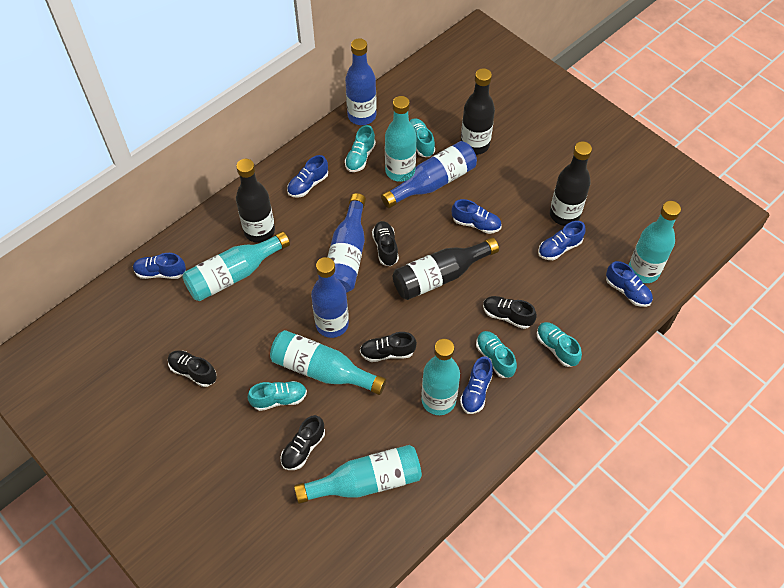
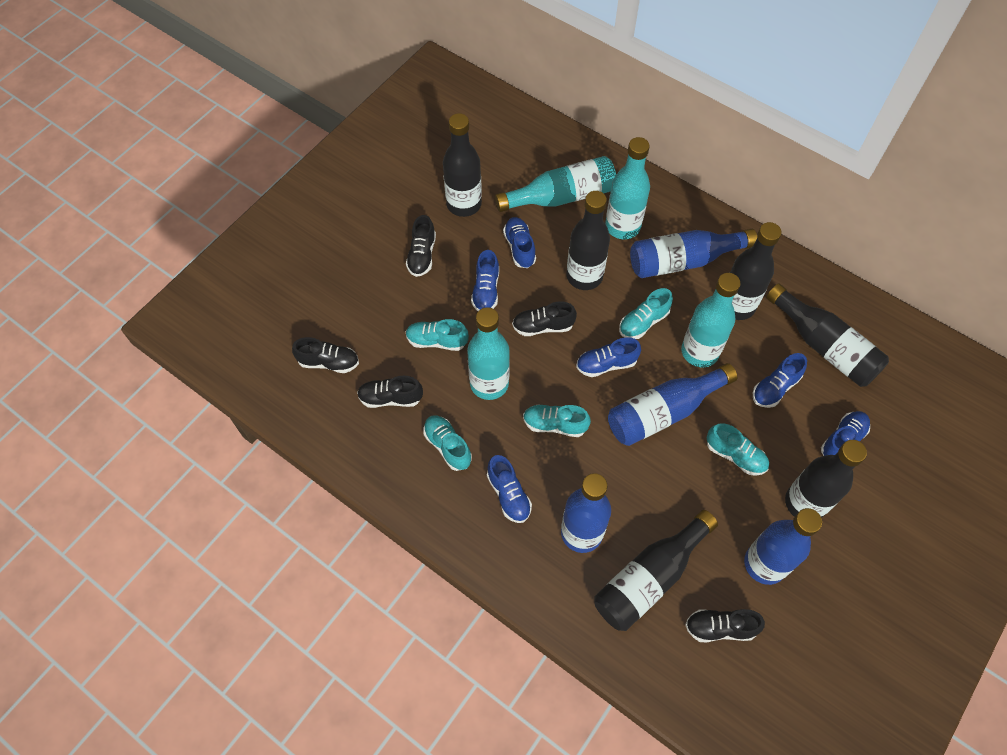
black bottle: [236,159,275,243] [393,237,499,300] [461,68,495,155] [550,141,592,226] = 4 -> [443,113,482,217] [566,191,610,290] [595,510,718,631] [730,222,782,320] [766,283,889,387] [785,440,867,518] = 6
turquoise bottle: [182,231,290,301] [270,330,386,395] [294,445,422,504] [385,96,417,182] [421,339,460,415] [629,201,681,283] = 6 -> [467,307,510,400] [495,156,616,212] [605,137,650,239] [681,273,740,367] = 4

